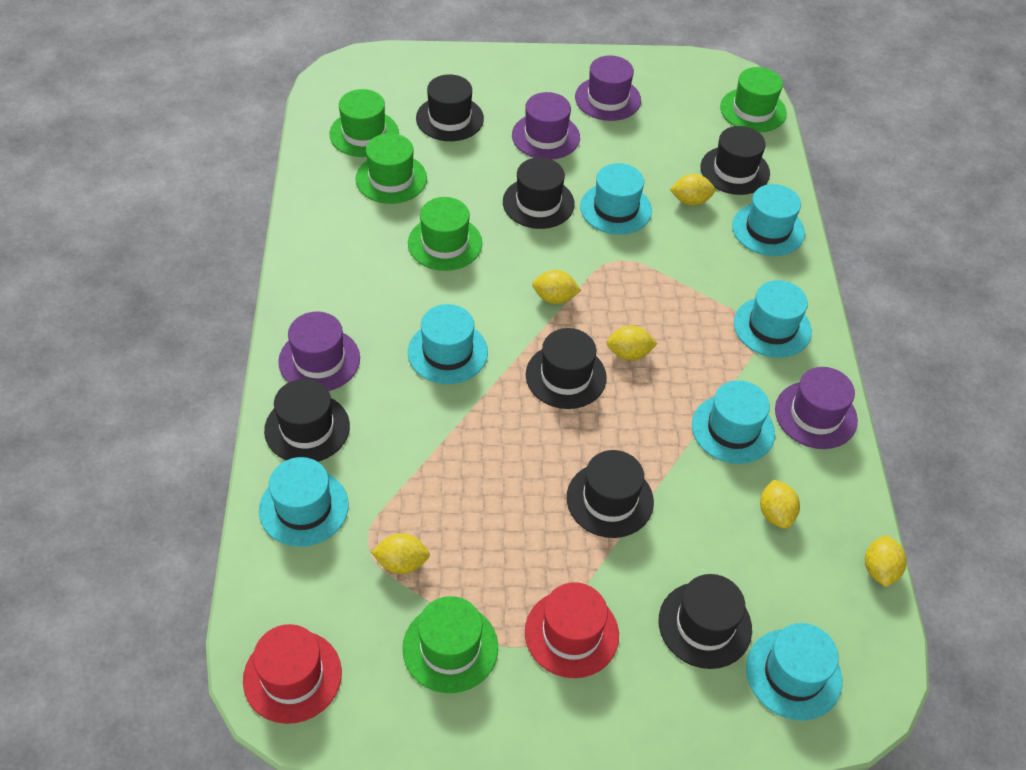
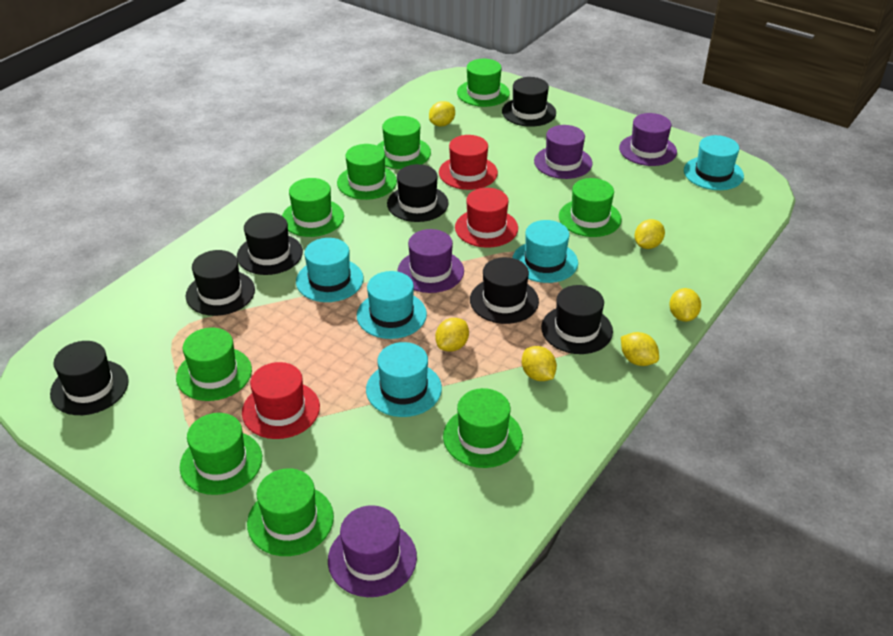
green hat: [329,89,399,157] [356,133,427,204] [402,596,498,693] [408,197,482,271] [720,67,787,132] = 5 -> [176,328,252,401] [180,413,262,495] [247,468,334,556] [282,178,344,237] [337,144,397,200] [377,116,431,169] [443,388,523,468] [457,59,510,107] [559,178,622,237] = 9
red hat: [243,624,342,724] [525,582,619,678] = 2 -> [242,362,320,439] [439,135,498,190] [455,188,518,248] = 3
turquoise hat: [259,457,349,547] [408,304,488,384] [580,163,652,235] [692,380,775,464] [732,184,805,256] [734,280,812,358] [746,623,842,720] = 7 -> [296,238,363,302] [357,271,427,339] [366,342,442,417] [512,220,578,283] [684,135,744,190] = 5

